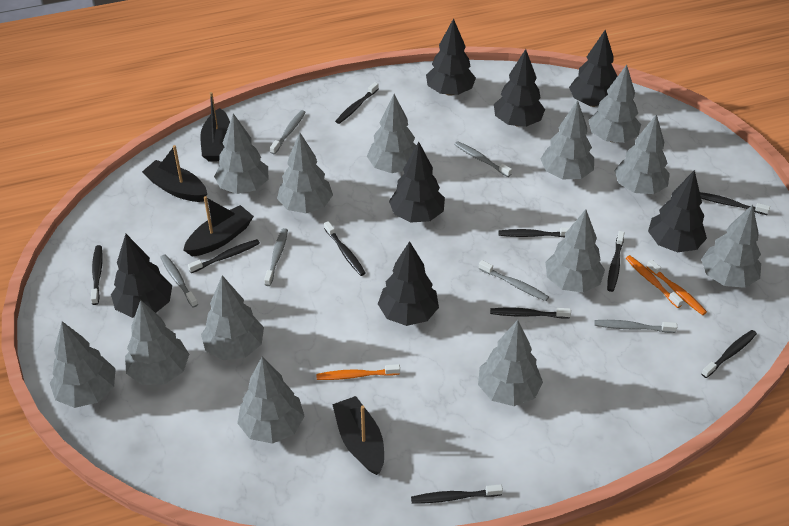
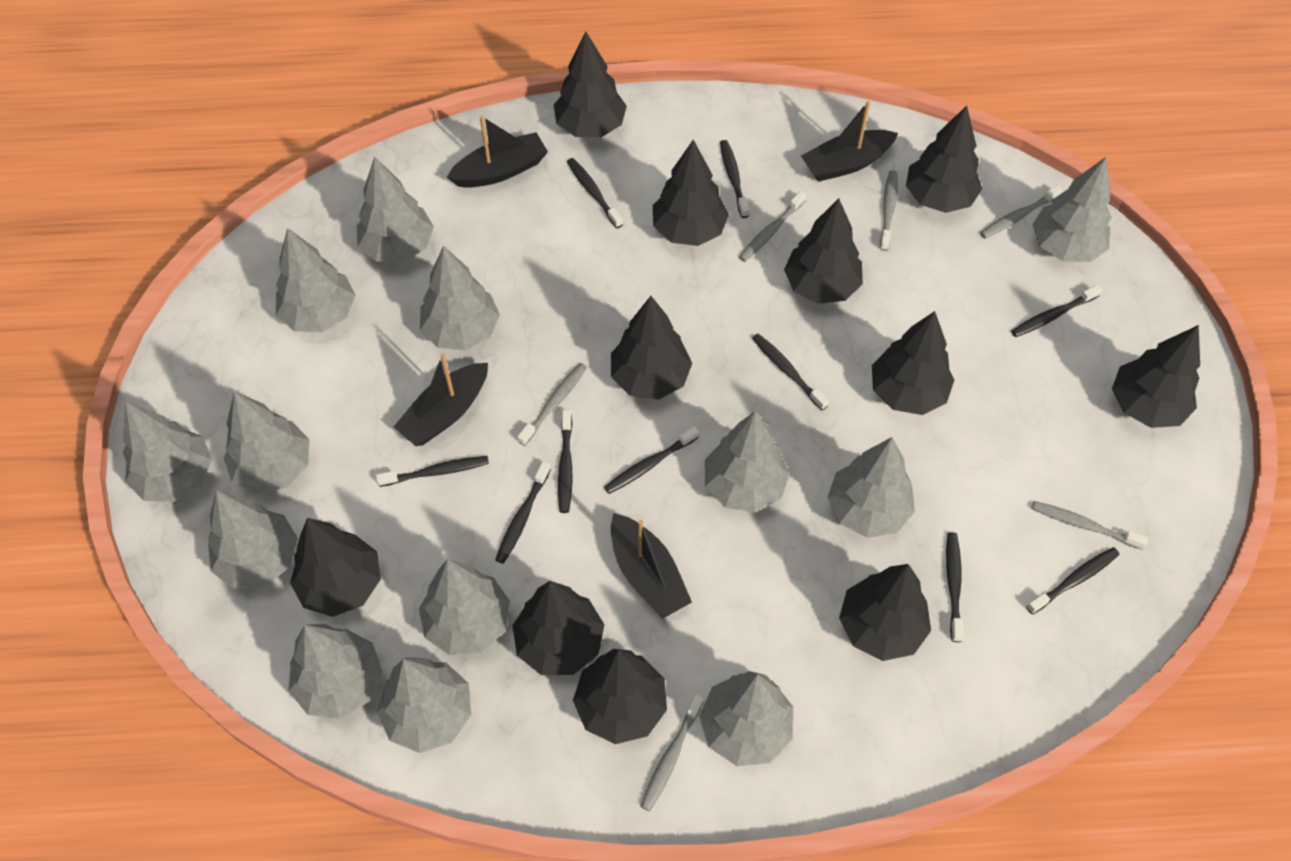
black tree: [111,234,172,318] [378,241,439,326] [389,142,445,223] [426,18,476,96] [494,49,545,127] [569,30,618,107] [648,170,707,252] = 7 -> [290,518,381,617] [512,581,605,675] [554,31,627,137] [573,649,667,744] [611,296,692,400] [653,140,729,246] [784,198,863,304] [839,564,931,661] [872,311,954,415] [906,106,982,213] [1112,325,1200,428] = 11
orange toothbrush: [316,364,400,380] [626,255,683,308] [647,260,707,315] = 3 -> none = 0

